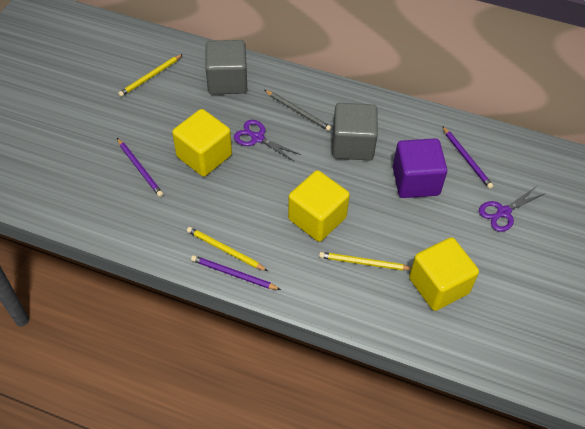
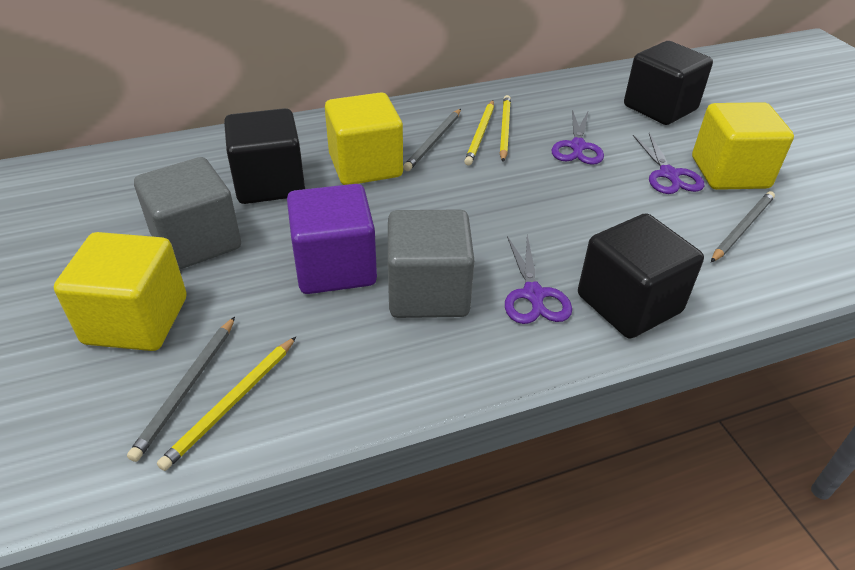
black cube: none = 0 -> [224,108,305,204] [578,213,704,339] [624,41,713,125] = 3
grey pencil: [265,90,331,131] = 1 -> [127,317,235,462] [403,109,461,171] [711,191,775,262] = 3
purple pencil: [117,138,163,197] [191,255,281,290] [442,126,493,189] = 3 -> none = 0
purple scissors: [234,120,301,162] [479,187,546,232] = 2 -> [505,235,572,324] [552,110,604,165] [633,133,705,194] = 3

